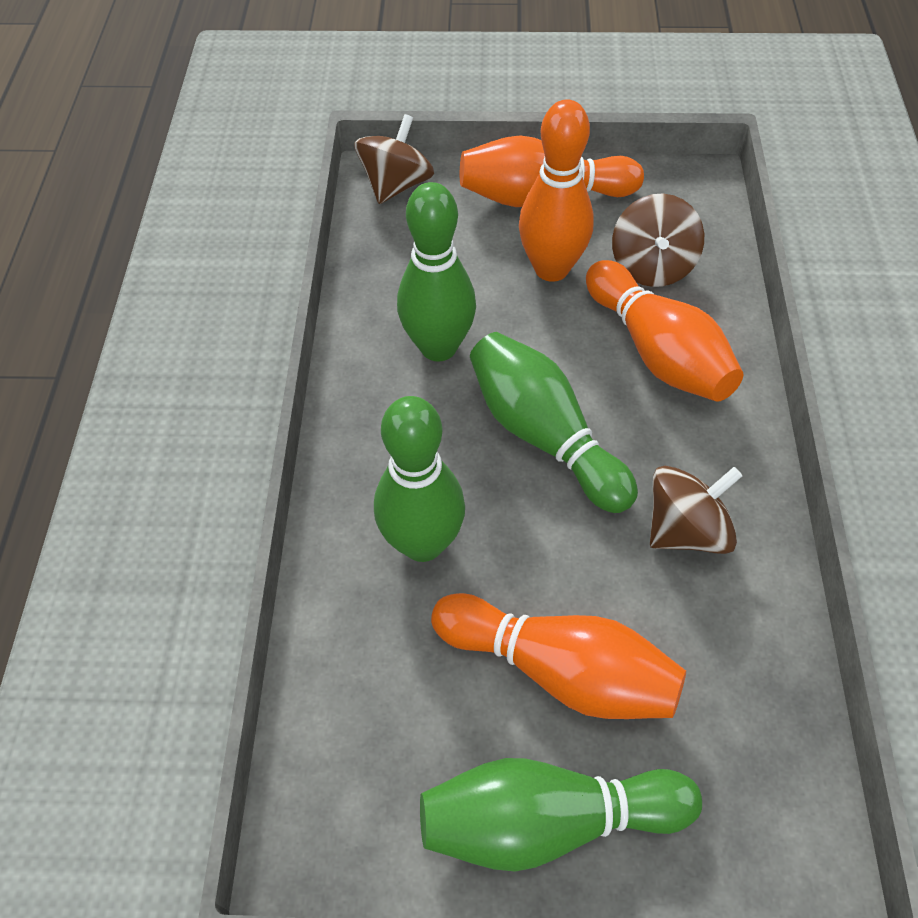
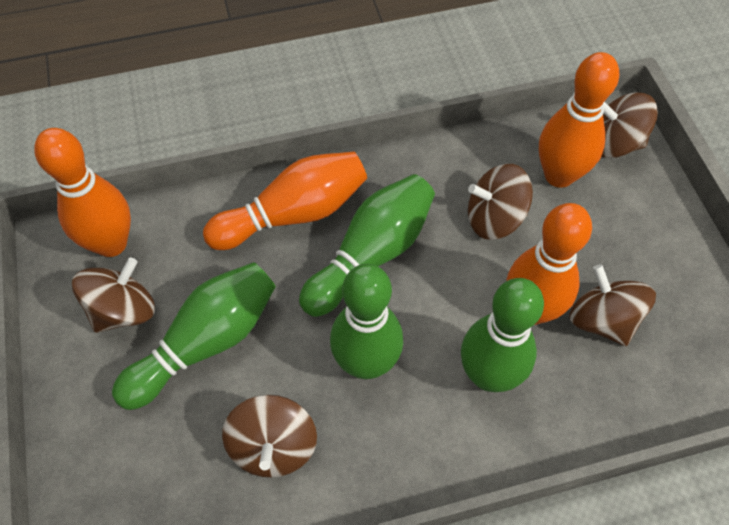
brown spinning top: [354,114,434,204] [612,194,704,287] [650,466,742,554] = 3 -> [72,257,155,333] [222,395,317,477] [468,164,533,240] [569,264,656,346] [601,92,658,158] = 5

